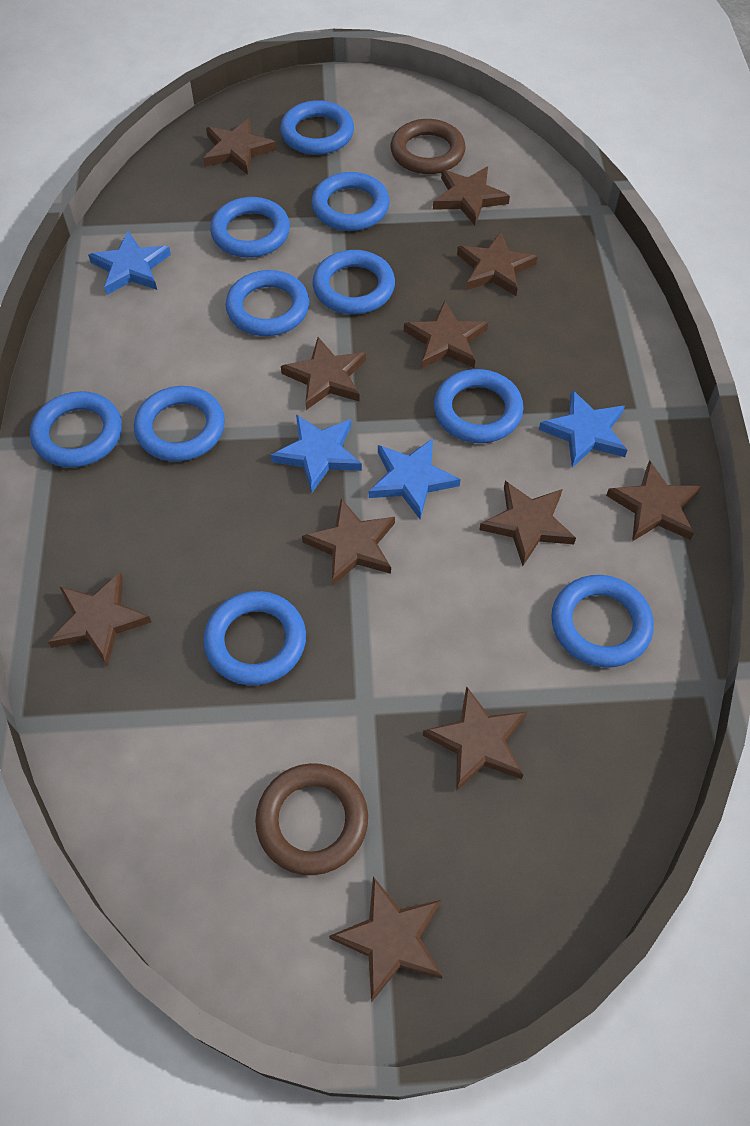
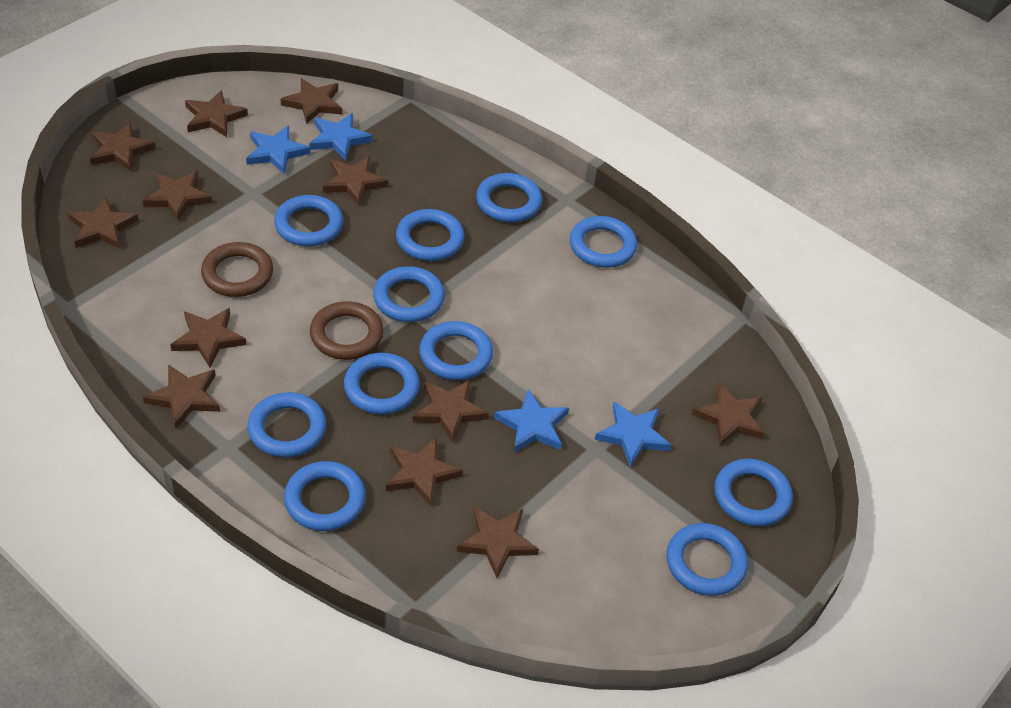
blue ring: [30,391,122,468] [134,386,225,462] [203,591,306,685] [210,197,290,258] [225,270,309,336] [280,100,354,155] [312,172,390,231] [313,250,395,314] [434,369,524,443] [551,575,654,668] = 10 -> [247,392,326,457] [274,195,343,246] [284,461,366,531] [344,353,420,414] [373,266,445,322] [396,209,464,261] [419,321,493,380] [476,173,542,222] [570,216,637,268] [667,523,748,596] [714,459,793,526] = 11
brown star: [48,572,151,667] [203,118,276,175] [281,337,366,410] [302,499,395,586] [329,877,443,1002] [404,301,488,368] [423,686,527,792] [433,167,510,225] [457,232,538,296] [479,481,576,566] [606,460,702,542] = 11 -> [67,197,139,249] [90,122,156,172] [142,171,212,222] [143,364,220,429] [170,308,247,368] [185,90,248,137] [281,78,342,124] [323,156,388,205] [386,437,463,506] [413,380,489,443] [457,507,539,578] [691,383,765,446] = 12

